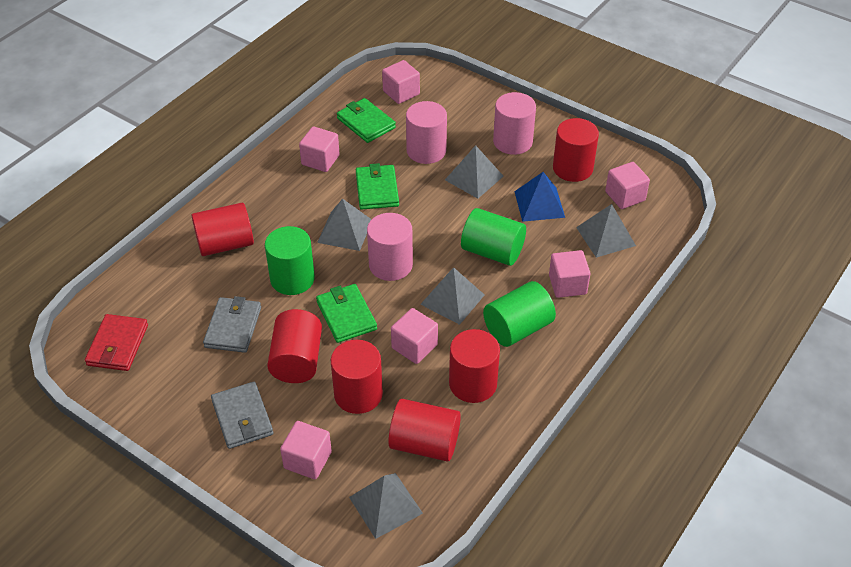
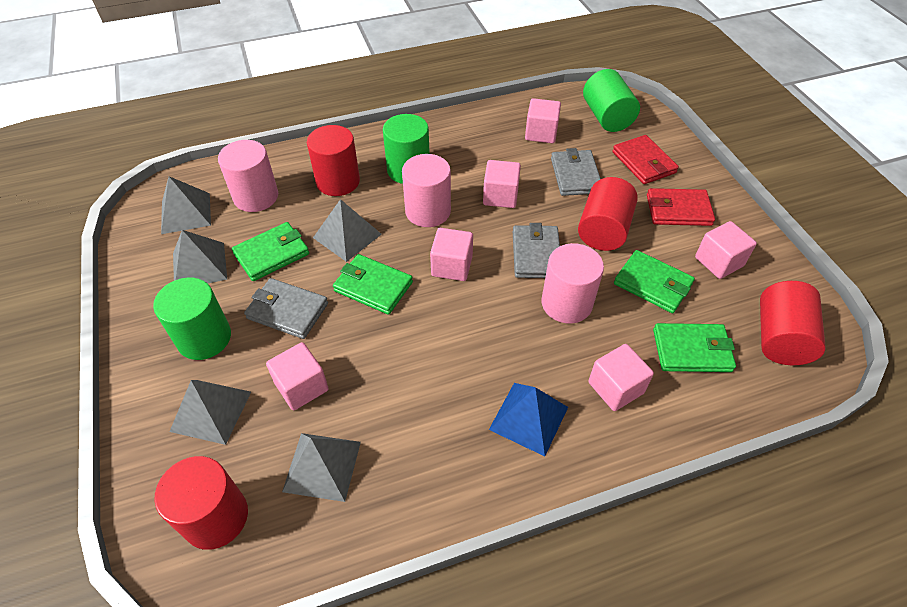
green wallet: [316,284,377,343] [337,98,396,143] [356,163,399,210] = 3 -> [232,222,309,281] [333,254,413,315] [614,250,695,313] [653,323,736,372] = 4
grey wallet: [203,296,261,353] [211,382,273,449] = 2 -> [244,278,328,339] [513,223,560,278] [551,148,601,196] = 3
red cylinder: [191,203,254,256] [267,309,322,383] [331,340,383,414] [388,399,461,462] [449,329,500,403] [553,118,599,182] = 6 -> [154,456,248,550] [307,125,360,196] [578,177,638,251] [760,281,826,365] = 4
red wallet: [85,314,148,371] = 1 -> [612,135,679,184] [647,188,715,226] = 2

